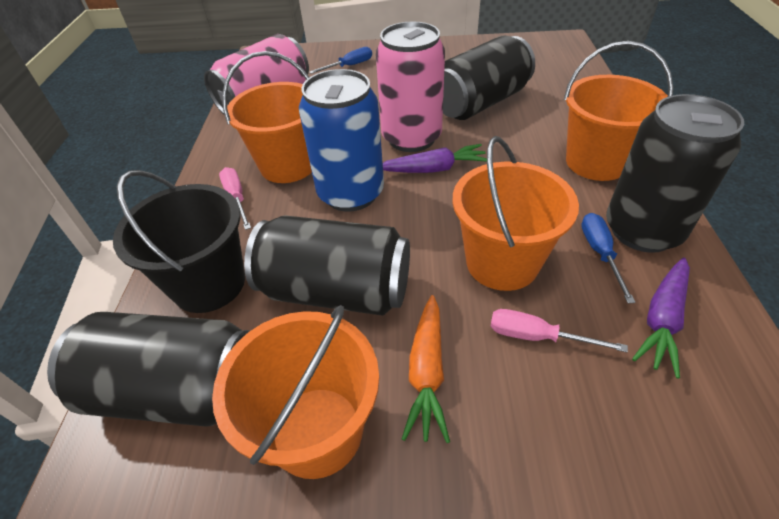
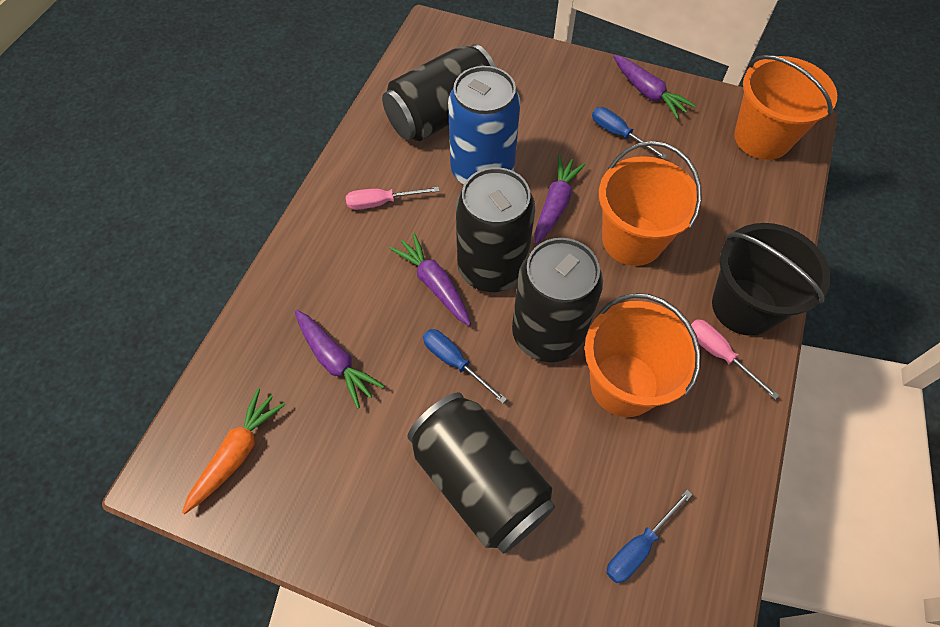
blue screwdriver: [309,47,372,74] [581,213,635,304] = 2 -> [423,329,507,404] [592,107,667,159] [607,490,693,583] = 3
orange bucket: [212,305,379,479] [222,51,312,183] [453,136,579,291] [564,41,673,181] = 4 -> [585,293,701,417] [599,141,702,266] [734,55,837,160] = 3
pink can: [204,34,309,115] [376,21,445,152] = 2 -> none = 0
purple carrot: [383,144,487,173] [632,257,690,379] = 2 -> [295,310,385,408] [389,233,471,326] [535,155,586,244] [613,55,696,119] = 4

